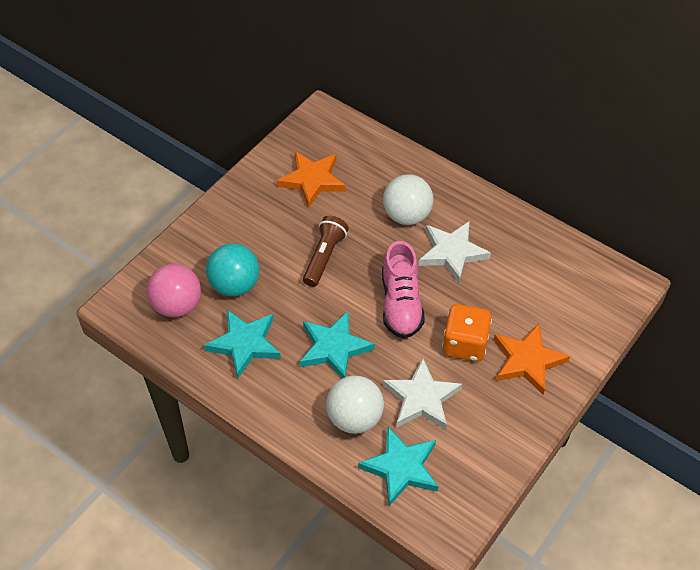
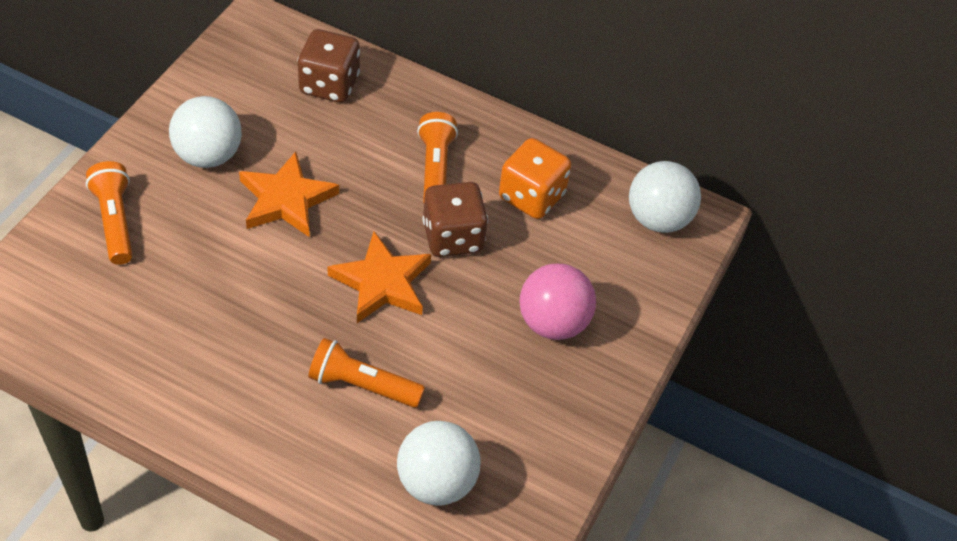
brown dice: none = 0 -> [297,29,360,103] [422,182,488,257] = 2
brown flashlight: [303,216,349,287] = 1 -> none = 0
orange flashlight: none = 0 -> [86,161,133,265] [308,338,425,408] [417,112,458,203] = 3
pink shoe: [382,241,425,339] = 1 -> none = 0
turquoise ball: [206,243,259,297] = 1 -> none = 0
turquoise star: [204,310,281,378] [300,311,375,378] [358,426,438,506] = 3 -> none = 0
white ball: [326,376,384,434] [383,174,434,225] = 2 -> [169,96,242,168] [397,421,481,505] [629,161,701,233] = 3
white star: [383,358,462,430] [419,221,491,283] = 2 -> none = 0

